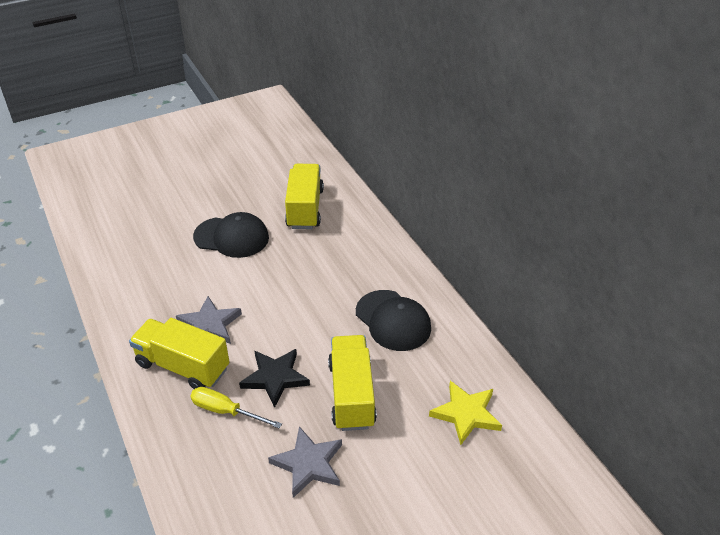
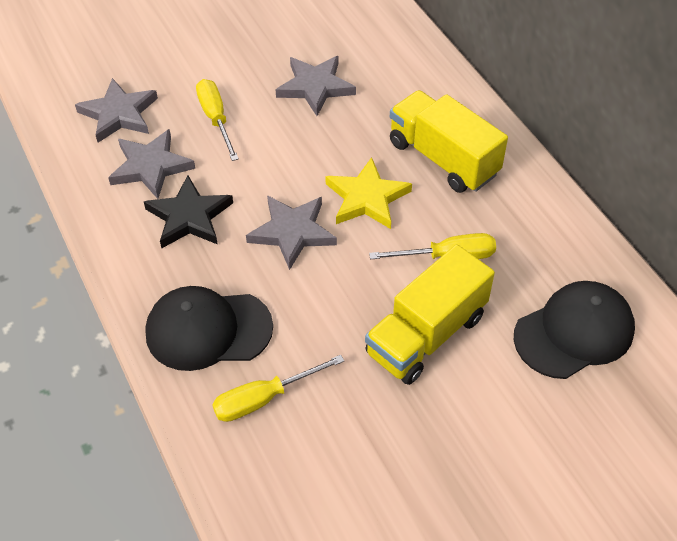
grey star: [176,296,242,344] [268,426,342,498] = 2 -> [75,78,158,143] [108,129,195,199] [246,195,337,270] [276,56,356,116] = 4
yellow screwdriver: [190,387,282,429] = 1 -> [196,79,239,161] [212,355,344,422] [369,233,496,259] = 3
yellow truck: [129,318,229,389] [285,164,324,229] [328,335,377,431] = 3 -> [365,244,495,385] [390,90,508,193] = 2

